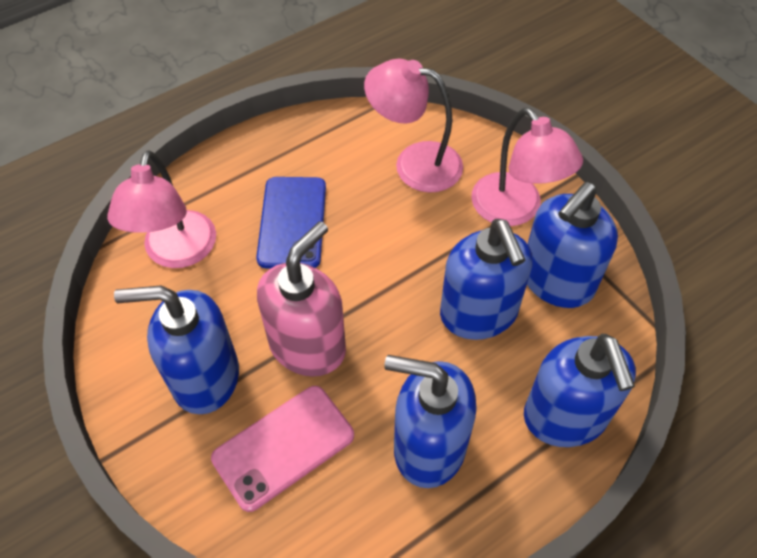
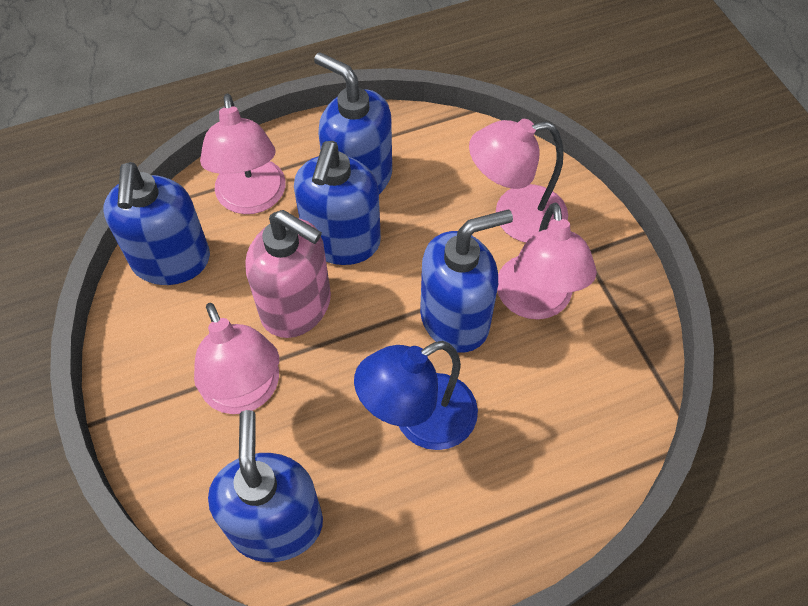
blue lamp: none = 0 -> [354,341,478,450] = 1
blue phone: [256,177,326,268] = 1 -> none = 0
pink lamp: [107,150,216,268] [364,59,463,192] [471,108,583,226] = 3 -> [194,303,279,414] [200,94,286,214] [469,119,568,242] [497,202,597,319] = 4
pink phone: [211,386,354,512] = 1 -> none = 0

